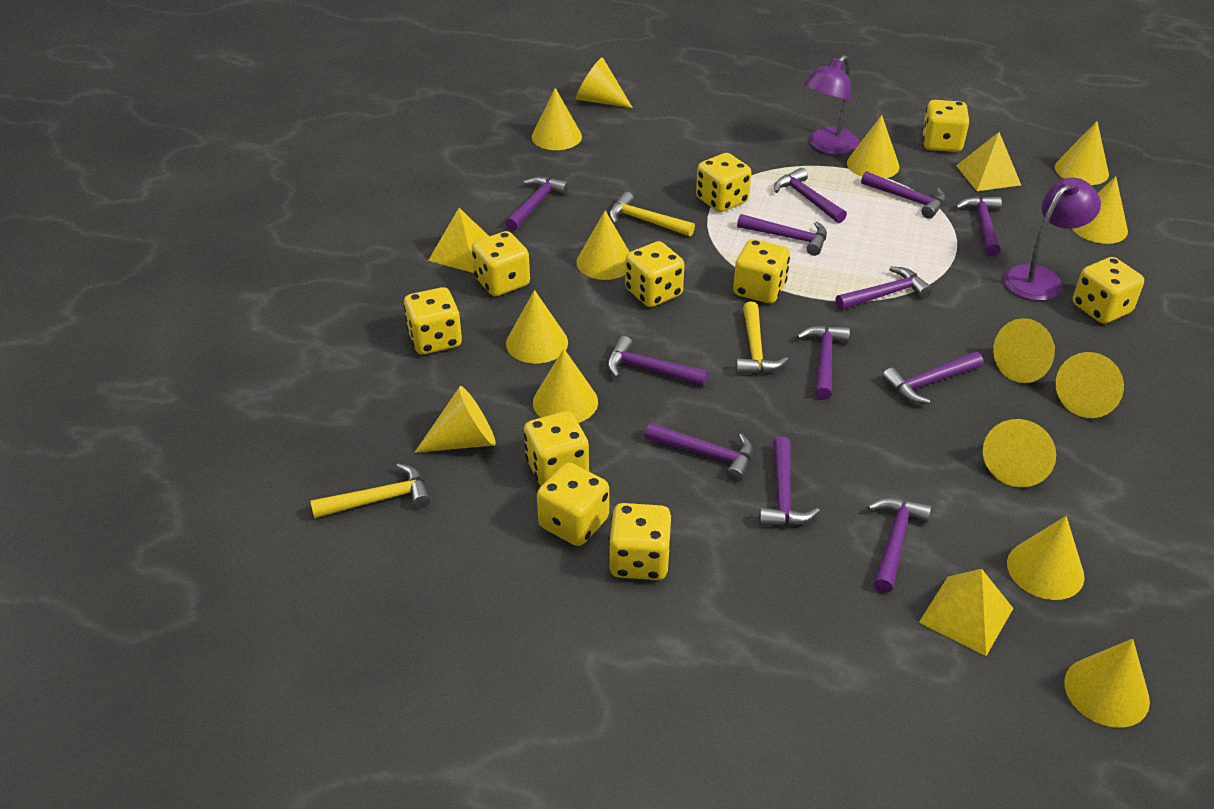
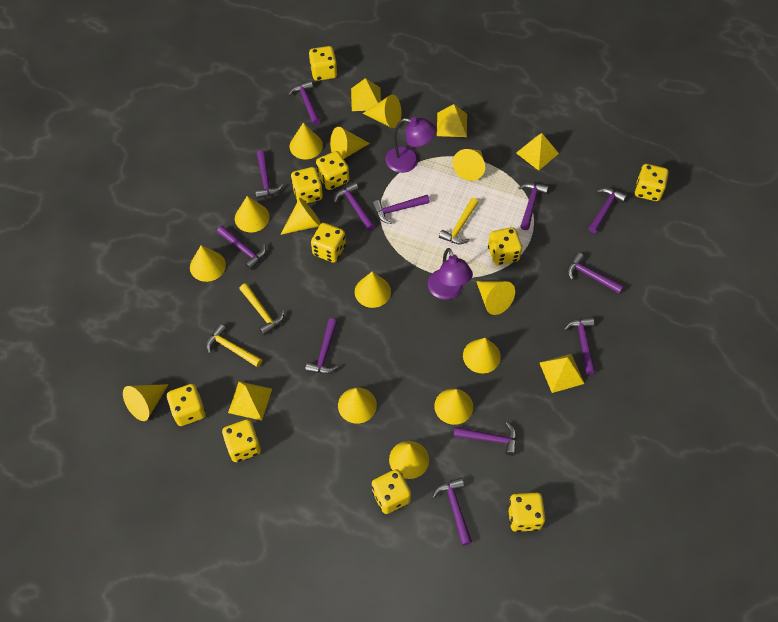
yellow pyramid: [428,208,489,273] [919,569,1013,656] [956,132,1021,191] = 3 -> [228,382,272,421] [351,78,381,111] [437,104,467,137] [516,133,559,171] [540,354,584,393] = 5

